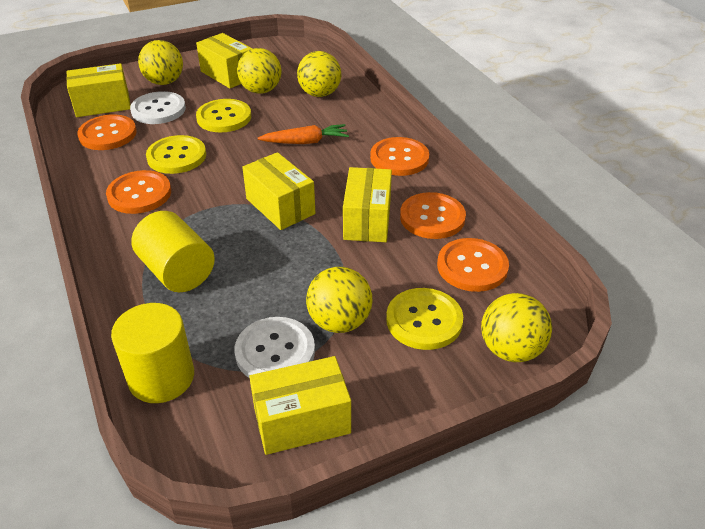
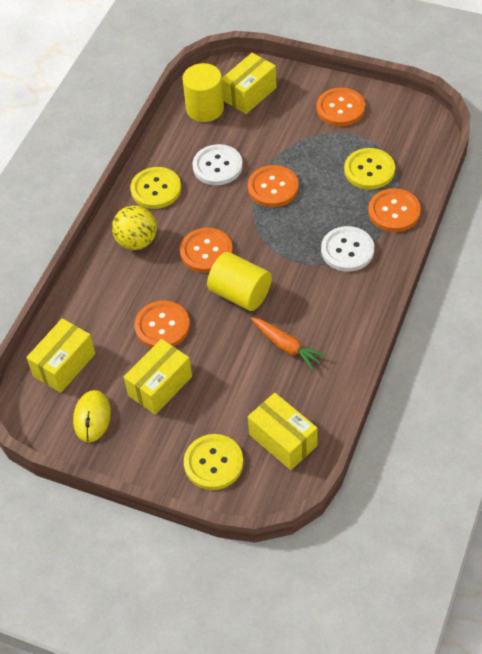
yellow ball: [138,40,183,85] [237,48,281,94] [297,51,341,97] [306,267,373,333] [481,293,552,362] = 5 -> [112,205,157,250] = 1
yellow box: [66,63,130,117] [196,33,253,88] [242,152,315,230] [249,356,351,455] [343,167,392,242] = 5 -> [26,318,95,393] [124,339,192,415] [222,53,277,114] [248,393,317,470] = 4
yellow mouse: none = 0 -> [73,390,111,442] = 1

